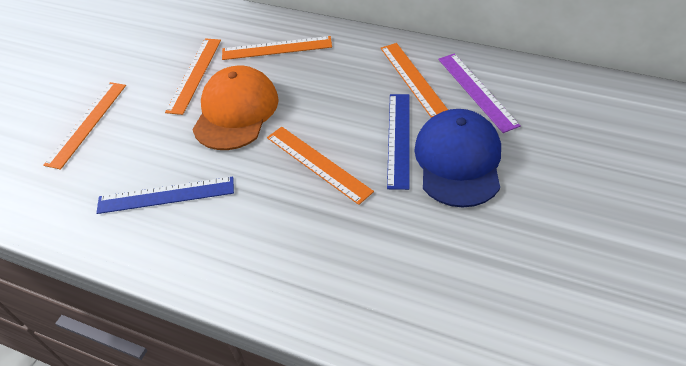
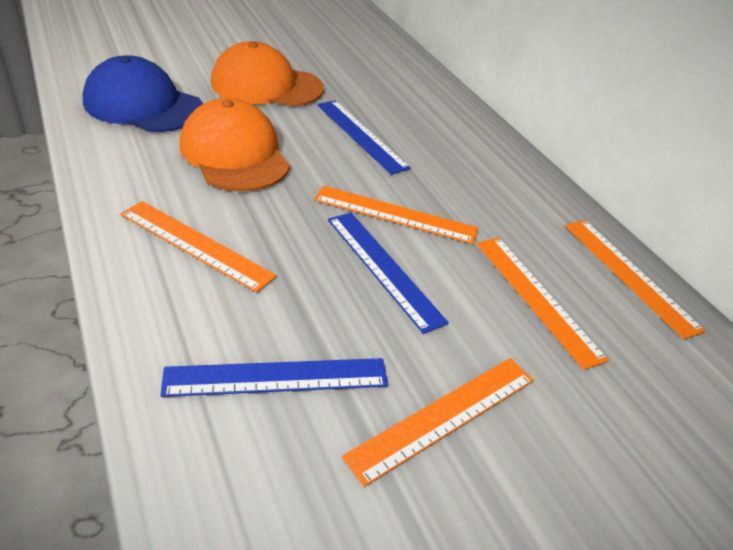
blue ruler: [96,176,234,214] [387,94,409,190] = 2 -> [160,358,388,397] [317,100,411,175] [328,213,449,334] = 3
orange cap: [192,66,279,150] = 1 -> [179,98,290,191] [211,41,324,107] = 2
purple ruler: [438,53,521,133] = 1 -> none = 0

